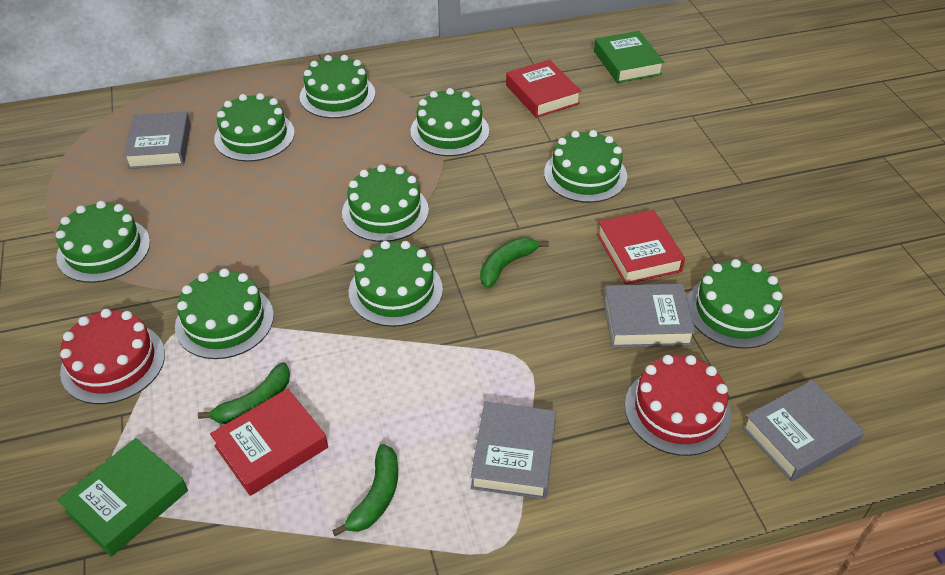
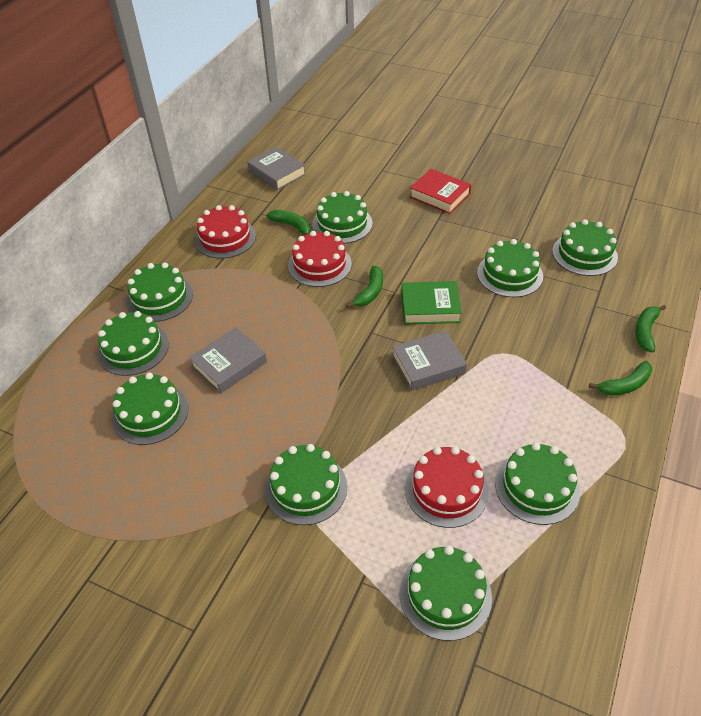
green banana: [198,362,290,424] [332,444,398,536] [480,237,549,288] = 3 -> [266,210,311,235] [346,266,383,308] [589,361,652,396] [635,305,666,353] = 4
green book: [57,438,188,557] [594,31,664,83] = 2 -> [401,281,462,325] = 1
grey book: [123,112,191,169] [471,402,556,499] [603,284,696,348] [742,380,865,482] = 4 -> [189,328,267,394] [247,147,306,190] [392,330,467,391] = 3
red book: [210,388,328,496] [506,60,581,118] [597,210,685,285] = 3 -> [410,169,471,214] = 1
red cake: [60,309,165,404] [625,355,732,456] = 2 -> [195,205,256,258] [288,231,352,287] [405,447,489,528] = 3

